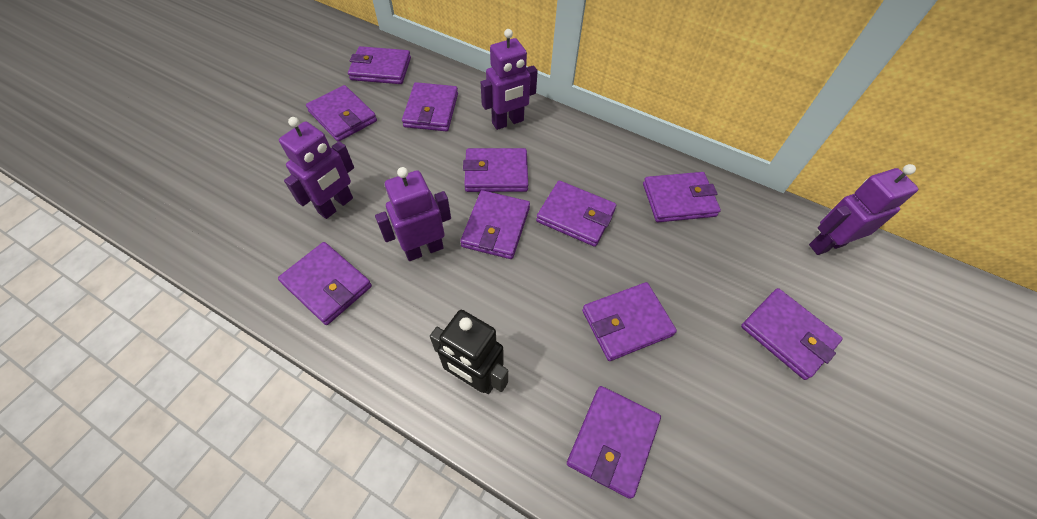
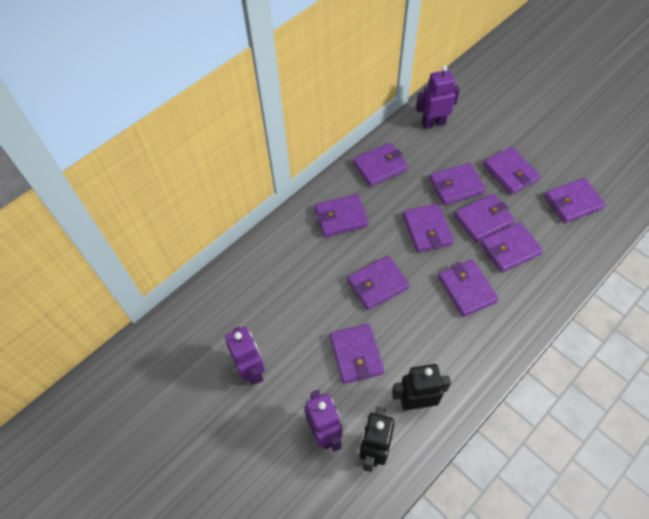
black robot: [430,310,508,394] = 1 -> [359,407,394,472] [392,364,451,411] = 2
purple robot: [279,117,354,219] [375,167,451,261] [481,29,538,130] [809,164,918,255] = 4 -> [225,327,265,385] [304,390,342,452] [416,65,460,129] = 3

